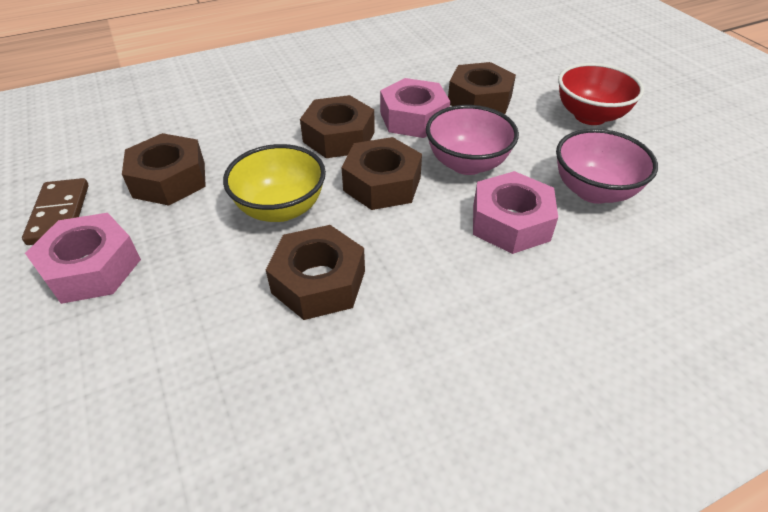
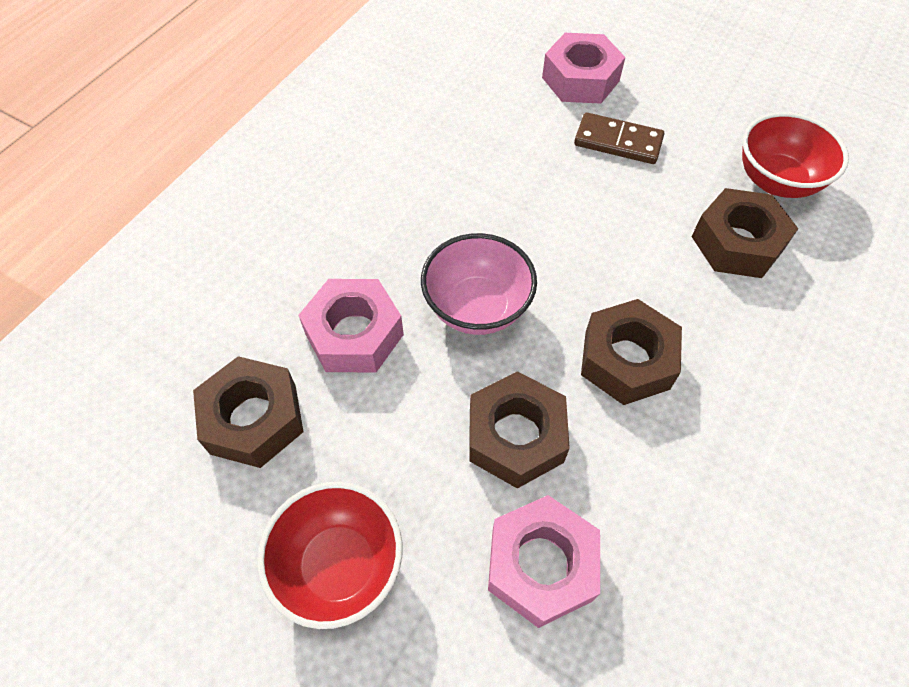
brown nut: [122,133,206,206] [266,225,365,320] [300,95,375,158] [341,137,422,210] [448,62,516,114] = 5 -> [193,356,303,468] [469,371,570,489] [581,299,682,405] [691,188,798,278] = 4
pink bowl: [426,105,519,175] [556,129,658,204] = 2 -> [421,233,537,335] = 1
red bowl: [558,63,644,125] = 1 -> [257,482,402,629] [742,112,849,198] = 2
yellow bowl: [223,144,326,222] = 1 -> none = 0

